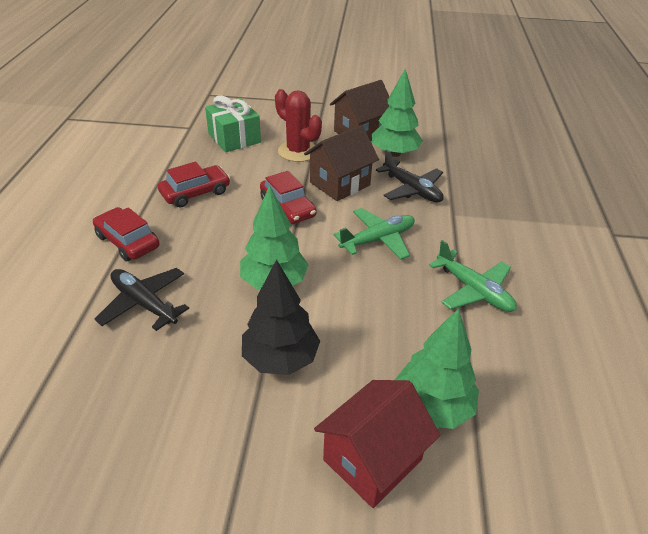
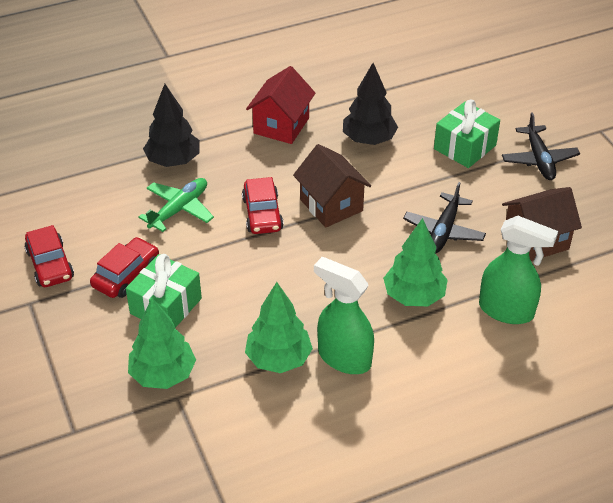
black tree: [242,259,320,375] = 1 -> [143,84,200,167] [343,63,398,145] = 2
green gift: [205,95,261,152] = 1 -> [126,254,202,328] [434,100,500,168] = 2
green plane: [334,208,415,259] [429,240,517,312] = 2 -> [138,178,214,232] = 1
green spray bottle: none = 0 -> [314,257,374,374] [479,216,558,324] = 2
red cactus: [275,89,322,162] = 1 -> none = 0

